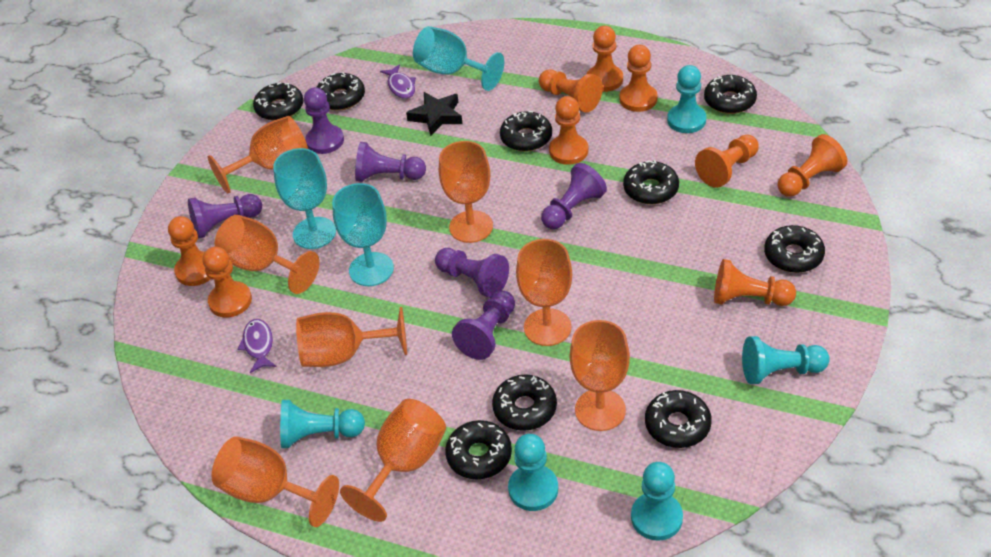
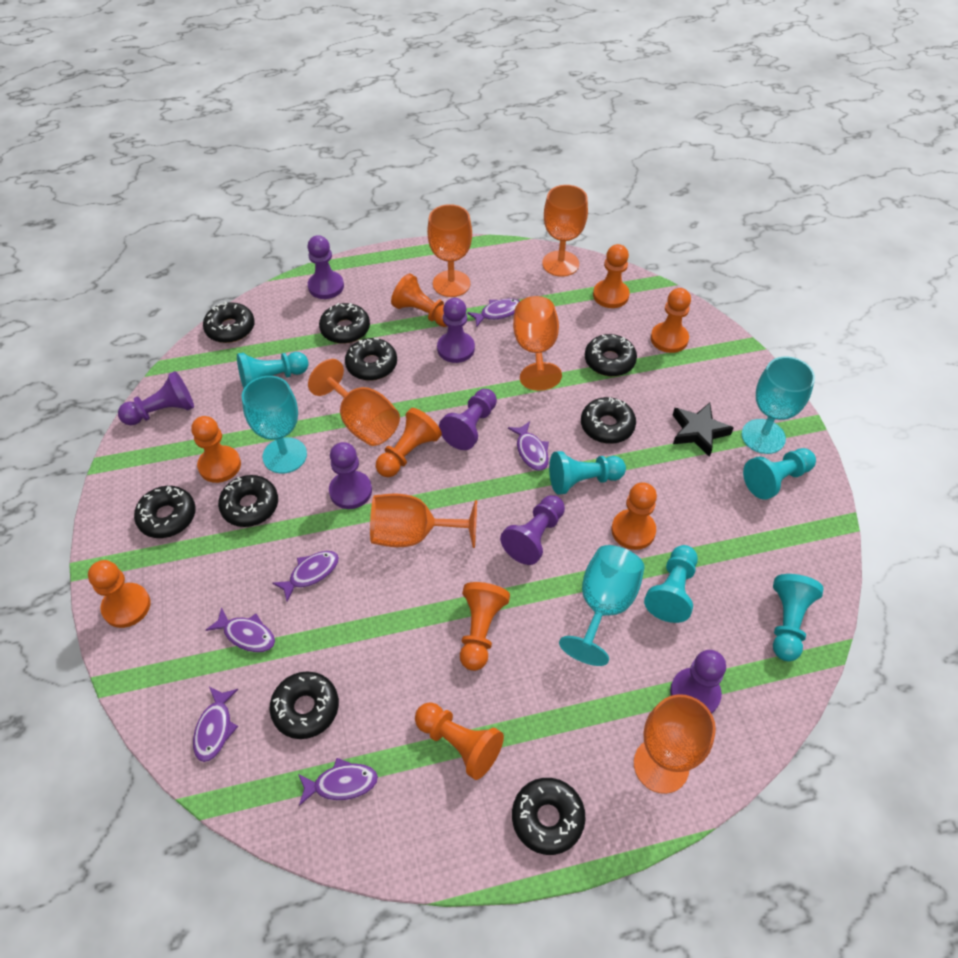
orange goblet: [208,116,308,194] [212,436,339,527] [215,215,320,294] [296,307,407,367] [340,399,446,522] [439,141,493,243] [516,239,572,346] [570,320,630,431] = 8 -> [308,359,400,446] [370,494,477,548] [427,204,472,297] [513,296,562,391] [542,185,588,277] [634,694,716,794] = 6
purple fish: [237,319,277,373] [380,64,416,99] = 2 -> [193,687,238,762] [206,607,275,652] [272,551,339,602] [298,758,378,806] [467,298,520,327] [508,421,549,471] = 6
purple pawn: [188,194,262,239] [304,87,344,154] [355,142,426,182] [435,248,509,298] [452,291,515,360] [541,163,607,229] = 6 -> [118,371,194,425] [308,235,344,299] [329,442,372,509] [437,298,475,363] [439,389,497,450] [500,495,565,565] [670,650,726,714] = 7

